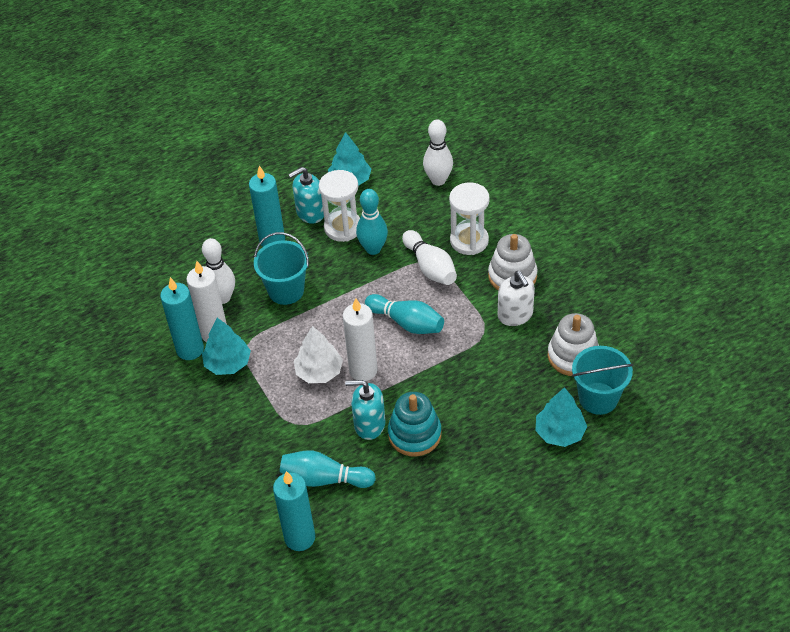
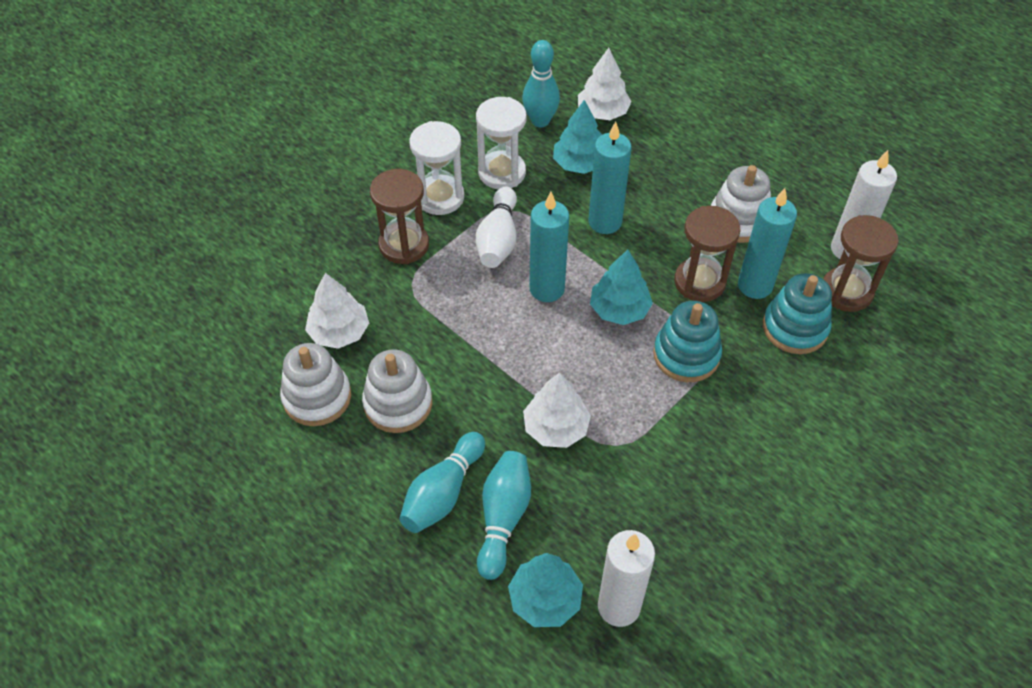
brown hourglass: none = 0 -> [370,169,429,264] [674,206,740,302] [823,215,899,312] = 3
turquoise bucket: [254,232,309,305] [572,346,634,415] = 2 -> none = 0
turquoise soap dispenser: [288,167,324,224] [345,380,385,440] = 2 -> none = 0
turquoise stacking toy: [388,392,442,457] = 1 -> [653,301,722,382] [763,273,832,354] = 2
white bowling pin: [202,238,235,304] [402,230,457,285] [423,120,453,186] = 3 -> [476,187,517,268] = 1
white soap dispenser: [498,271,535,326] = 1 -> none = 0
white stacking toy: [488,234,538,291] [548,313,599,376] = 2 -> [280,343,351,426] [362,350,432,433] [711,165,771,243] = 3
white tree: [294,326,343,383] = 1 -> [305,273,369,349] [523,372,591,448] [578,48,632,120] = 3

